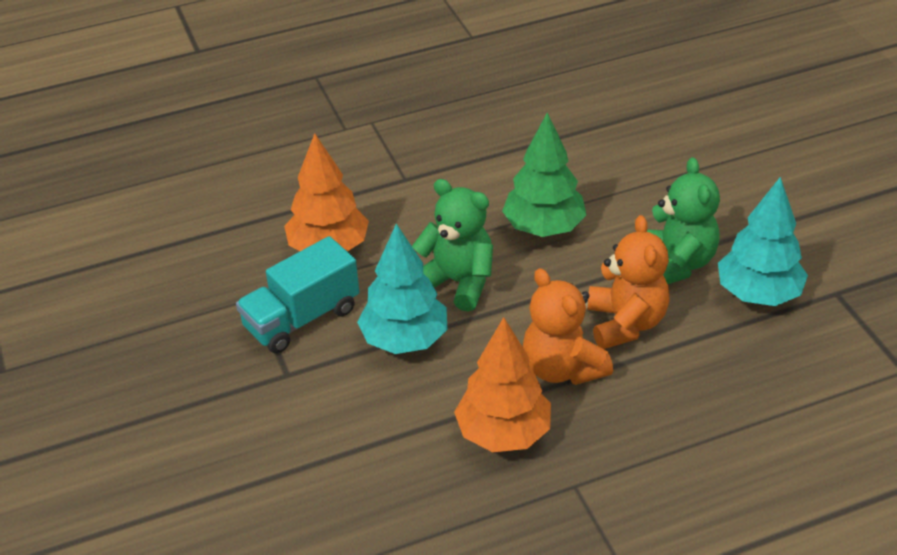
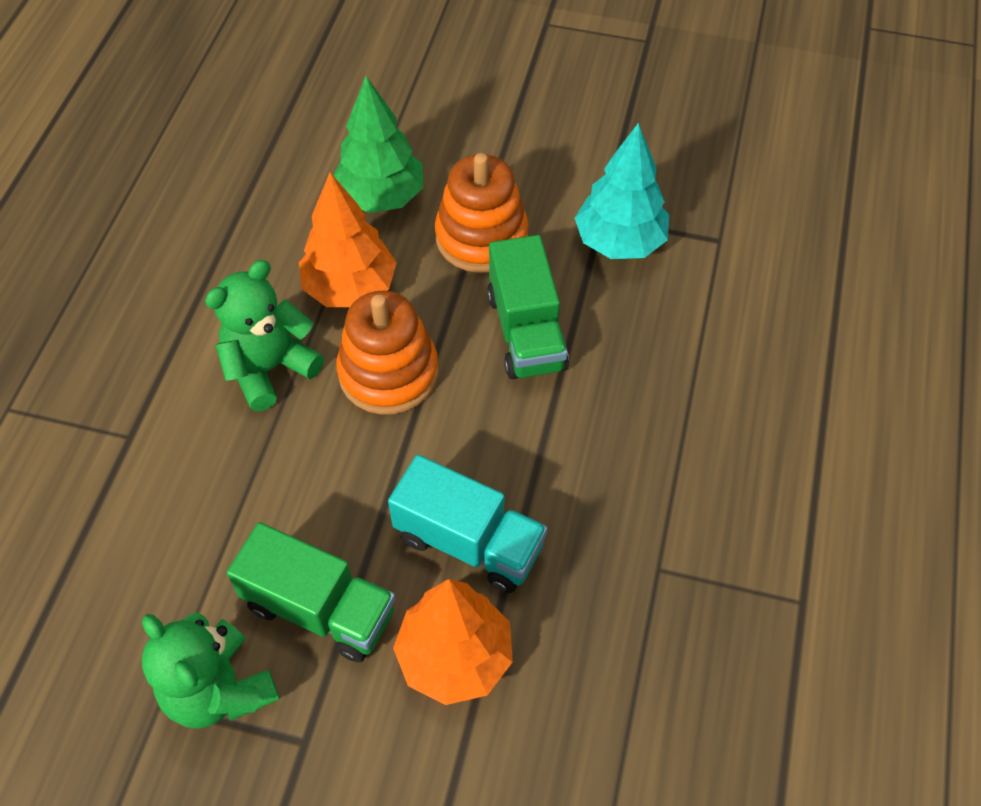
green truck: none = 0 -> [227,522,395,662] [487,235,569,379] = 2
orange stacking toy: none = 0 -> [336,291,438,415] [435,153,529,273] = 2
orange teddy bear: [523,268,613,385] [587,215,670,349] = 2 -> none = 0
turquoise tree: [357,224,447,354] [718,177,808,306] = 2 -> [575,123,669,259] = 1

